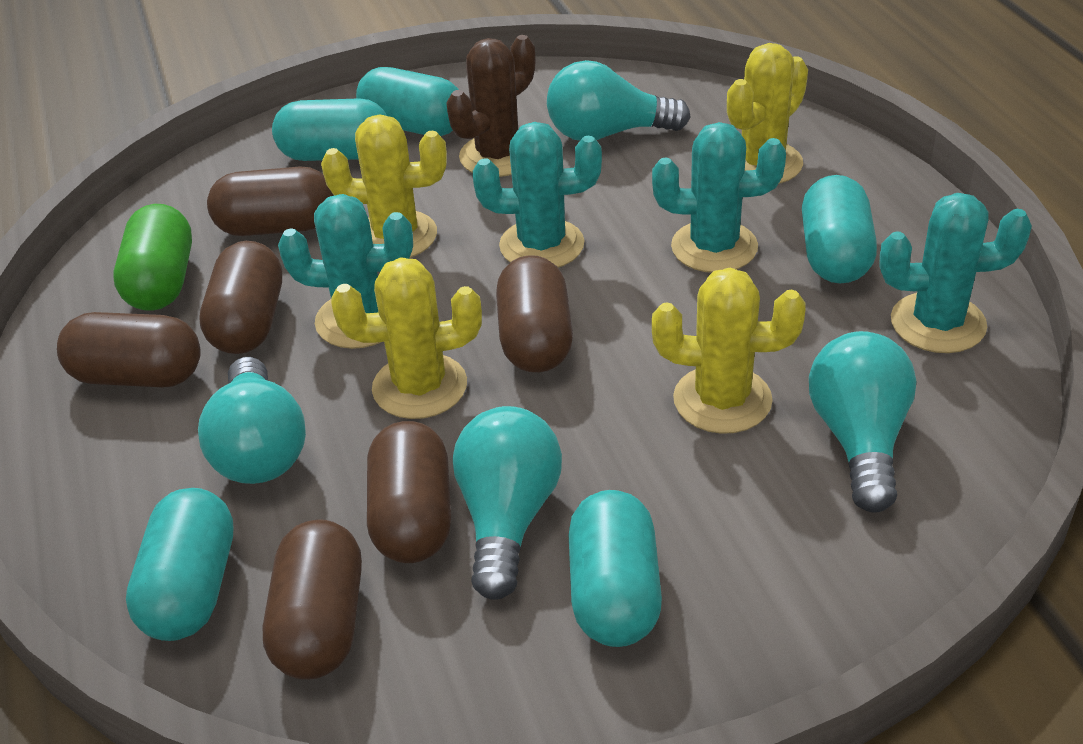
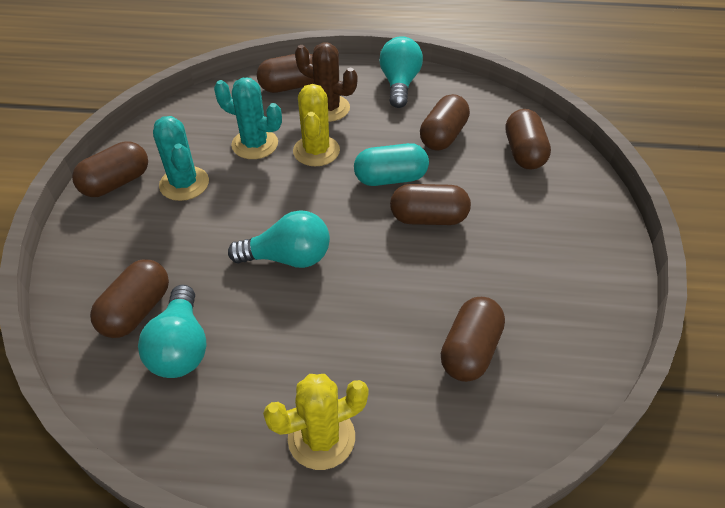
brown capsule: [57,312,201,387] [199,241,282,354] [207,166,334,236] [263,519,362,680] [367,421,451,563] [496,255,573,373] = 6 -> [72,141,148,197] [90,260,169,338] [257,54,314,93] [390,184,471,225] [420,94,470,151] [441,297,505,382] [506,109,551,170] = 7
green capsule: [114,204,192,311] = 1 -> none = 0
turquoise cactus: [278,194,413,349] [473,122,602,267] [652,122,786,273] [879,193,1032,353] = 4 -> [153,116,209,201] [214,78,282,159] = 2
turquoise capsule: [126,488,234,641] [272,98,387,161] [356,67,459,136] [569,490,662,647] [802,175,877,284] = 5 -> [354,143,429,186] = 1
turquoise light bulb: [198,357,306,484] [453,406,562,600] [547,60,690,141] [809,331,917,513] = 4 -> [138,285,207,378] [228,210,330,268] [379,36,423,108] = 3
yellow cactus: [321,114,447,258] [331,257,482,419] [652,268,806,434] [727,43,808,184] = 4 -> [263,374,369,470] [293,84,340,166] = 2

